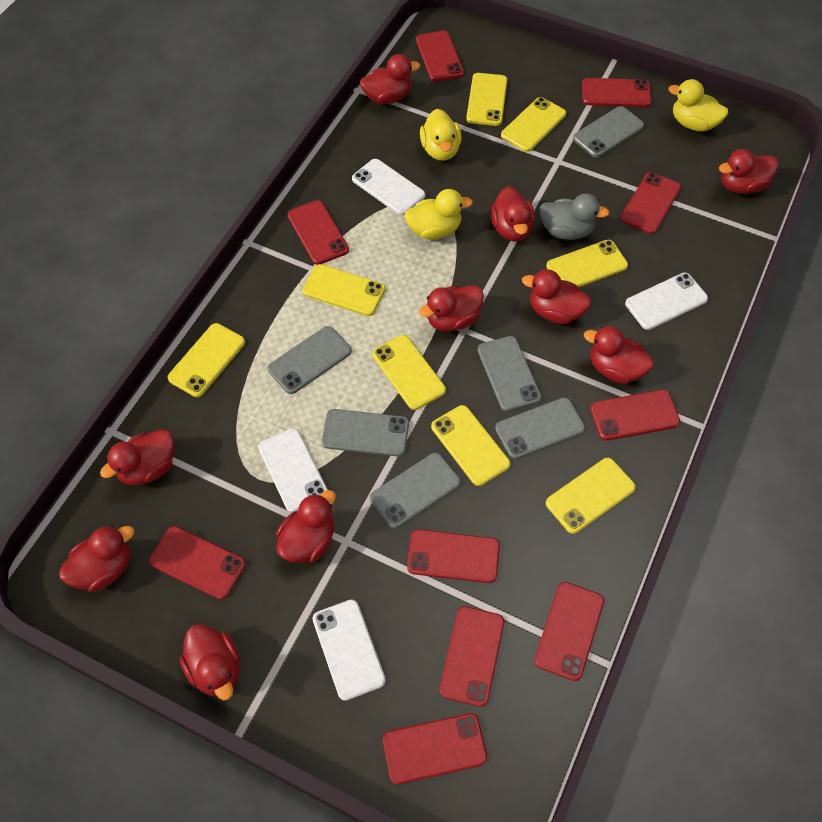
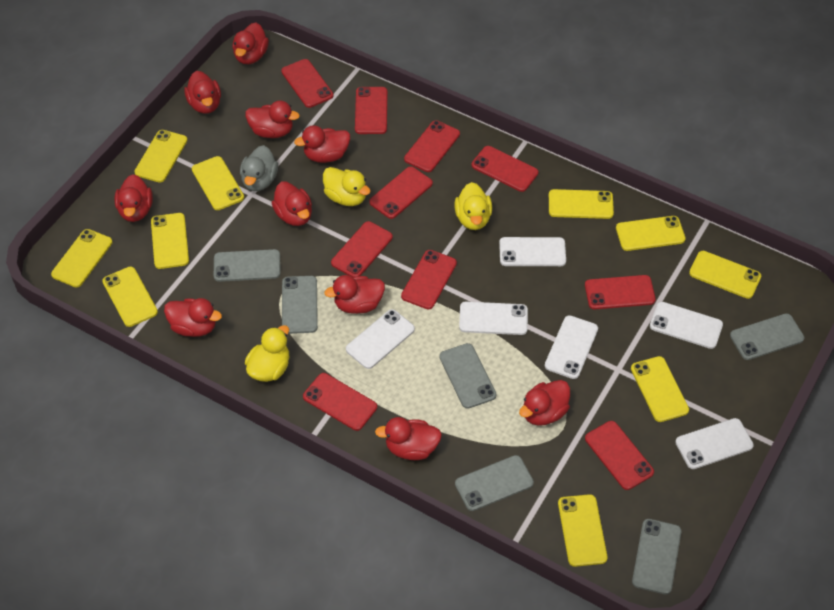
white phone: [258,428,328,513] [312,600,386,701] [352,159,425,215] [625,273,708,330] = 4 -> [346,309,415,369] [459,302,528,335] [499,237,566,266] [545,315,598,379] [650,302,723,349] [675,418,754,469] = 6
yellow phone: [168,323,245,397] [303,264,385,316] [372,335,446,410] [431,405,510,486] [466,73,507,126] [501,97,566,152] [546,240,628,287] [546,458,636,534] = 8 -> [51,229,113,287] [102,267,158,327] [134,130,188,182] [151,213,189,269] [192,156,244,210] [549,189,614,219] [558,494,608,567] [616,216,686,251] [631,356,689,422] [689,251,761,299] = 10

